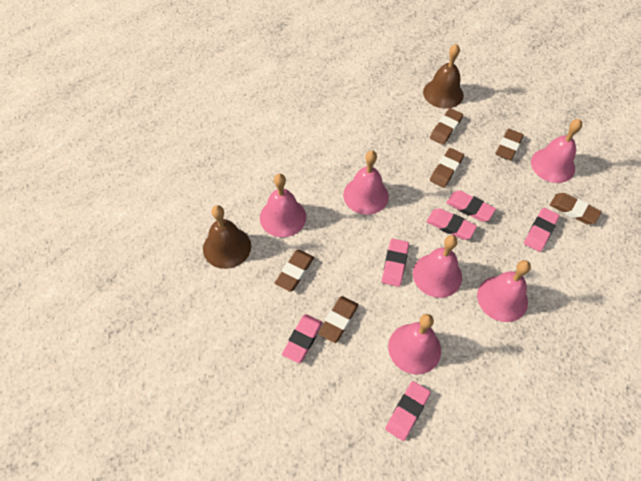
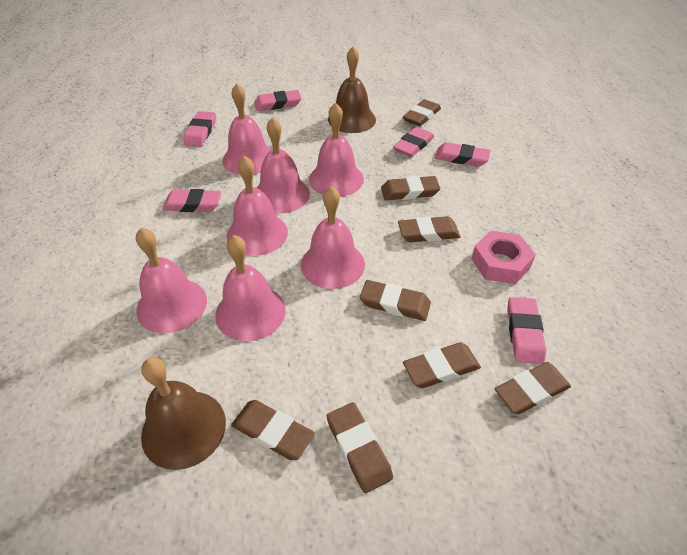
brown eraser: [274,250,314,292] [318,296,358,343] [430,108,463,145] [430,148,464,188] [496,129,524,160] [550,193,601,224] = 6 -> [231,400,315,460] [327,402,393,493] [360,280,431,321] [381,176,440,200] [398,216,461,242] [403,99,441,126] [403,342,481,388] [494,362,571,414] = 8
pink bell: [260,174,306,237] [343,151,389,215] [388,314,441,375] [413,235,462,298] [477,260,531,322] [531,119,582,183] = 6 -> [136,227,207,333] [215,235,286,341] [223,83,271,175] [227,156,288,256] [257,117,310,213] [301,186,365,289] [309,102,364,197] = 7
pink nut: none = 0 -> [471,231,536,284] = 1

